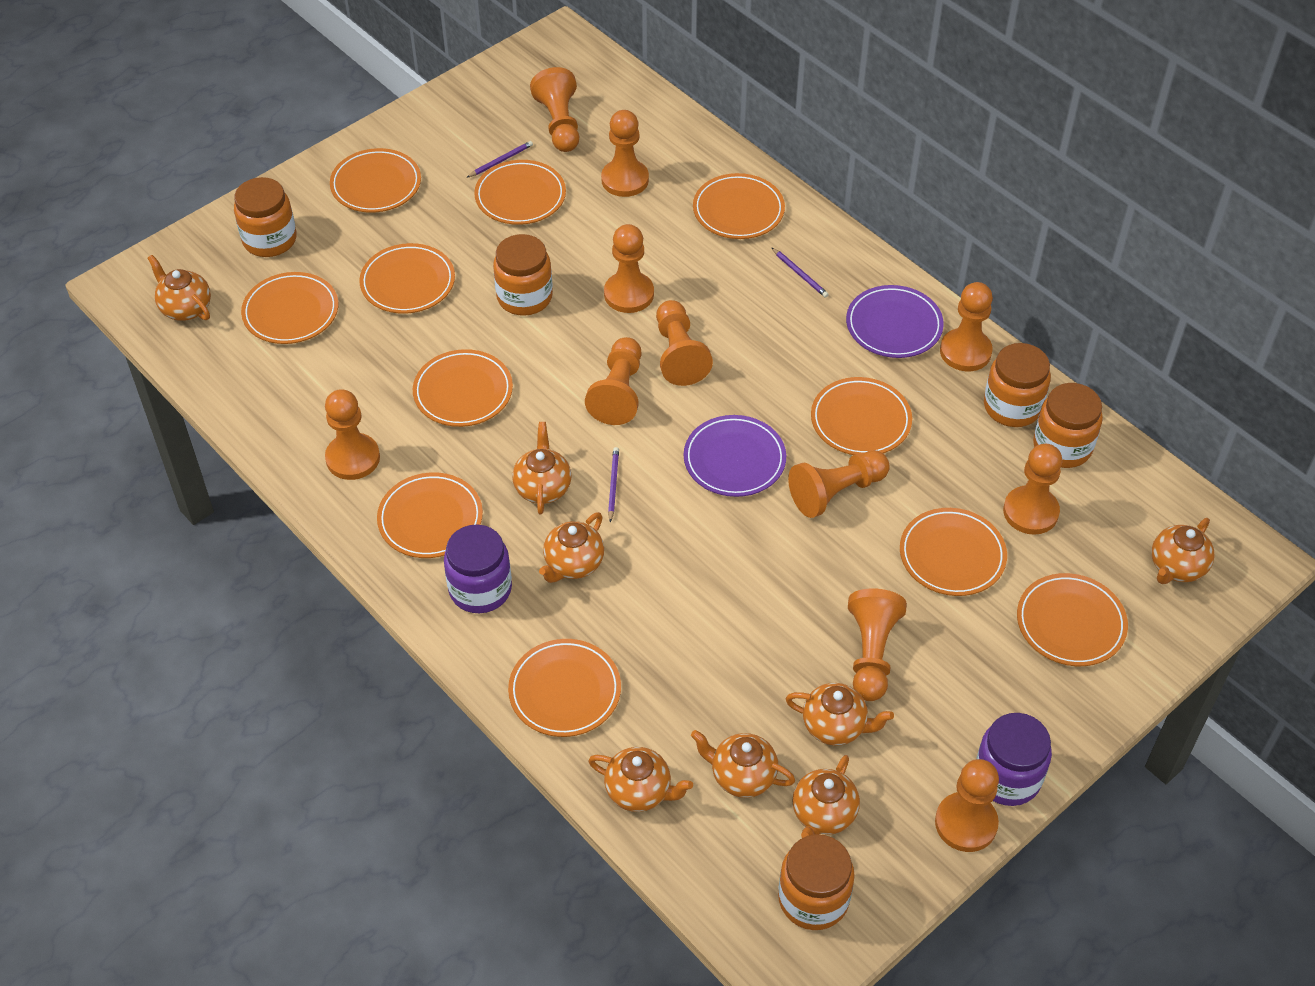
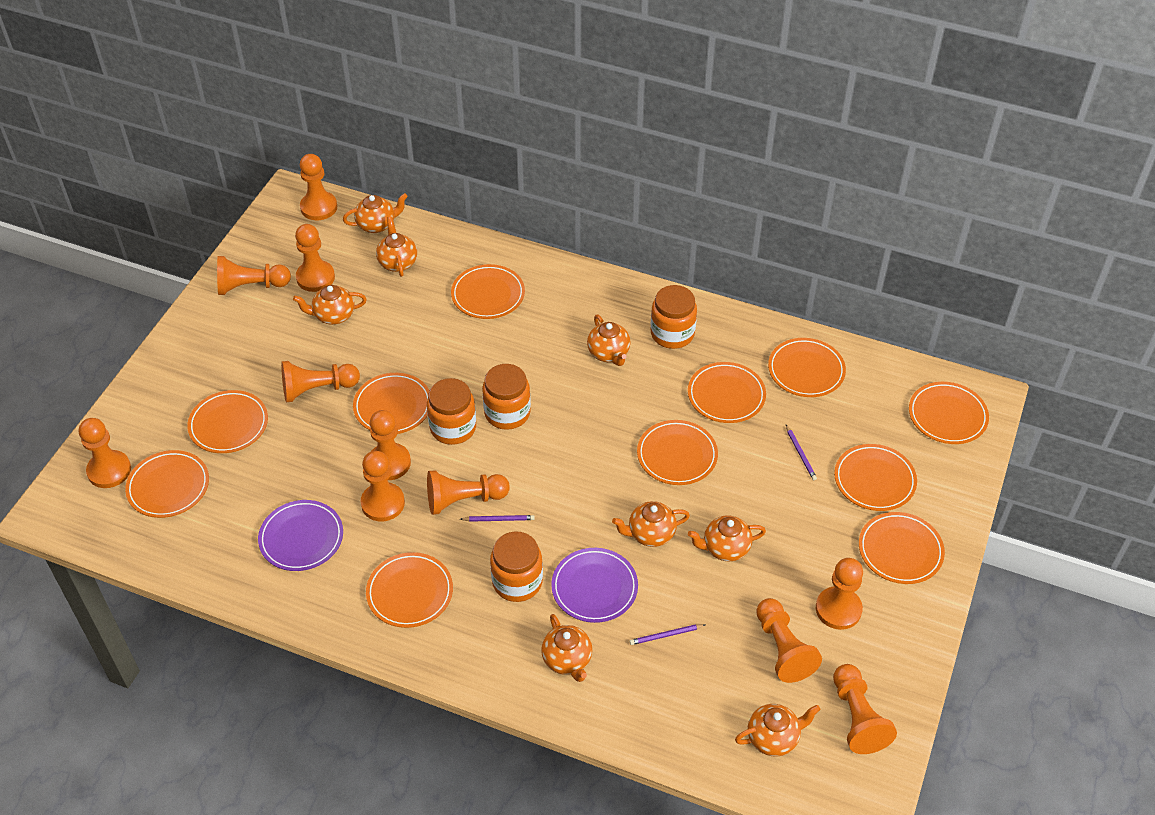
orange jar: [234,177,296,257] [493,234,553,316] [778,834,855,930] [984,343,1051,427] [1033,383,1103,468] = 5 -> [427,378,476,445] [482,364,531,430] [490,532,543,602] [651,285,697,349] = 4
purple jar: [444,524,512,613] [976,713,1052,806] = 2 -> none = 0

